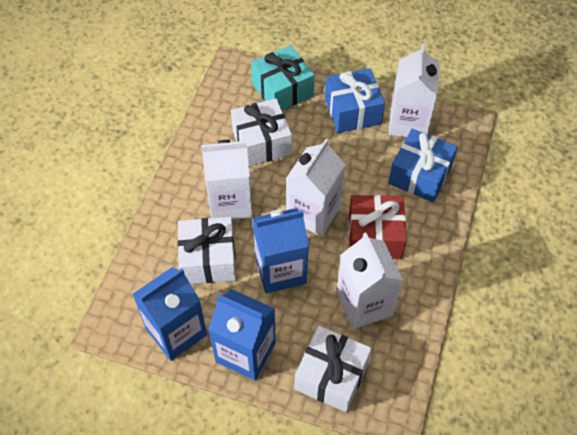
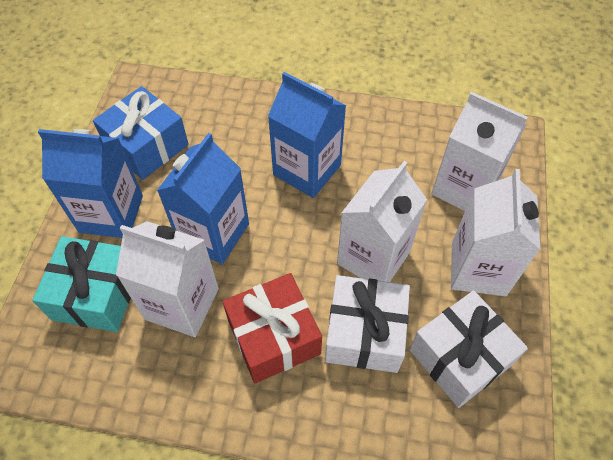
blue gift: [325,68,385,133] [388,129,458,202] = 2 -> [93,86,189,180] = 1
white gift: [178,217,236,284] [231,98,292,166] [295,326,372,412] = 3 -> [325,275,410,373] [409,290,528,408] = 2

